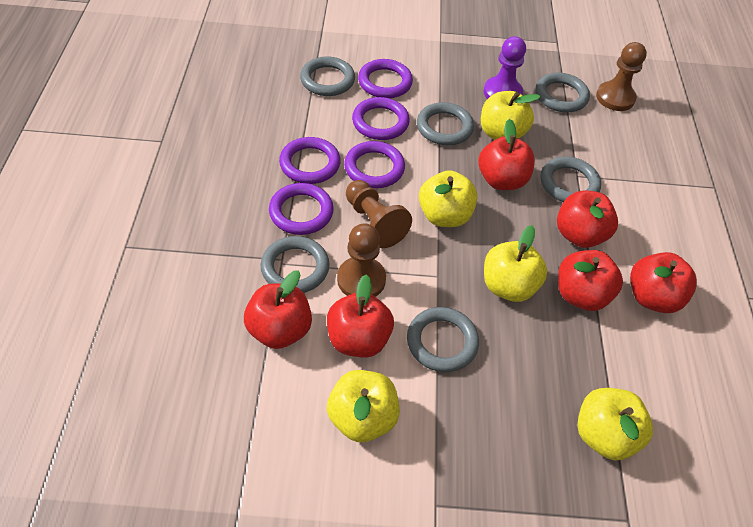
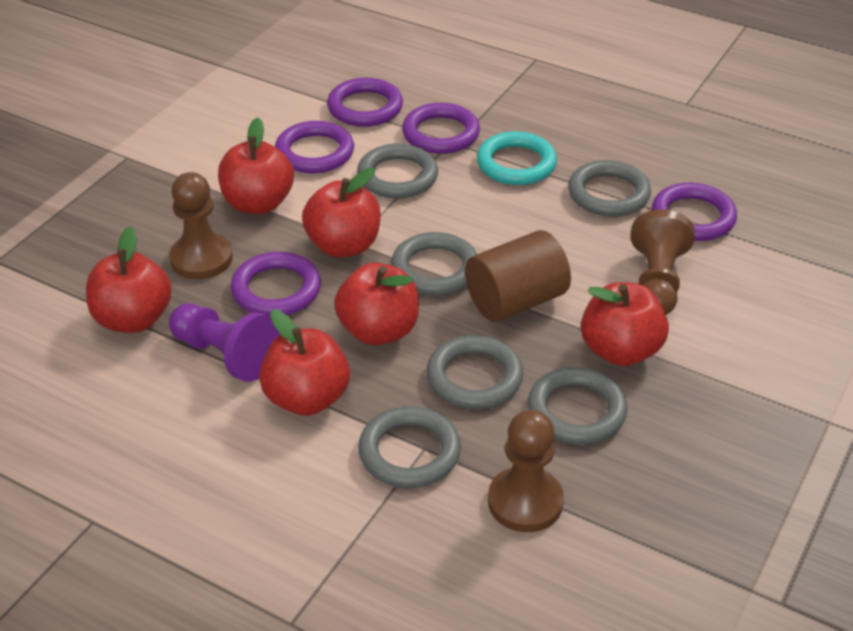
brown cylinder: none = 0 -> [465,230,571,322] = 1
turquoise ring: none = 0 -> [477,131,557,185] = 1
yellow apple: [327,370,400,442] [419,170,478,227] [481,91,540,140] [484,225,547,302] [577,388,653,460] = 5 -> none = 0

